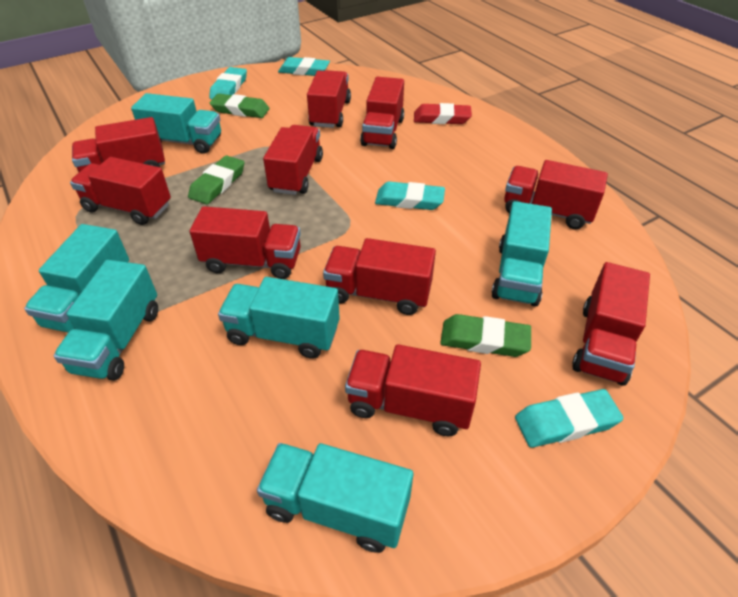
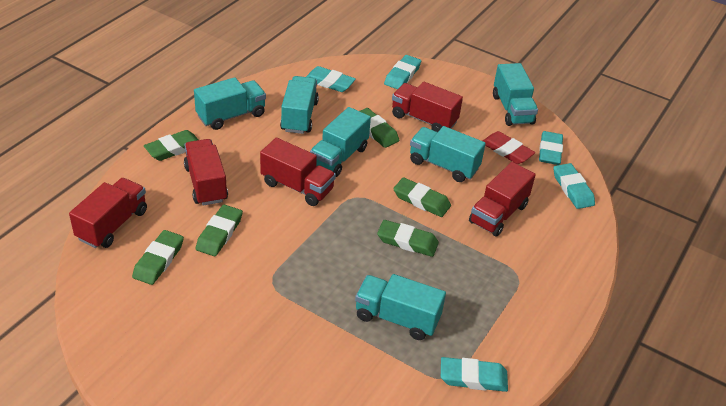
green eraser: [188,156,244,204] [210,94,270,118] [440,314,531,357] = 3 -> [132,230,184,285] [144,130,199,161] [196,205,243,256] [360,108,399,148] [377,220,439,257] [393,177,451,217] = 6
red truck: [70,157,171,225] [72,117,165,172] [190,206,301,279] [263,125,323,195] [307,70,351,128] [323,238,436,315] [345,344,481,436] [360,77,404,149] [504,160,608,229] [572,262,650,386] = 10 -> [69,178,147,248] [184,139,228,206] [260,138,336,206] [392,82,463,132] [469,162,536,237] = 5
turquoise eraser: [209,67,247,99] [278,57,330,76] [375,182,445,210] [515,389,624,448] = 4 -> [306,66,356,92] [384,55,421,89] [441,357,508,392] [539,131,563,165] [553,163,595,209] = 5

